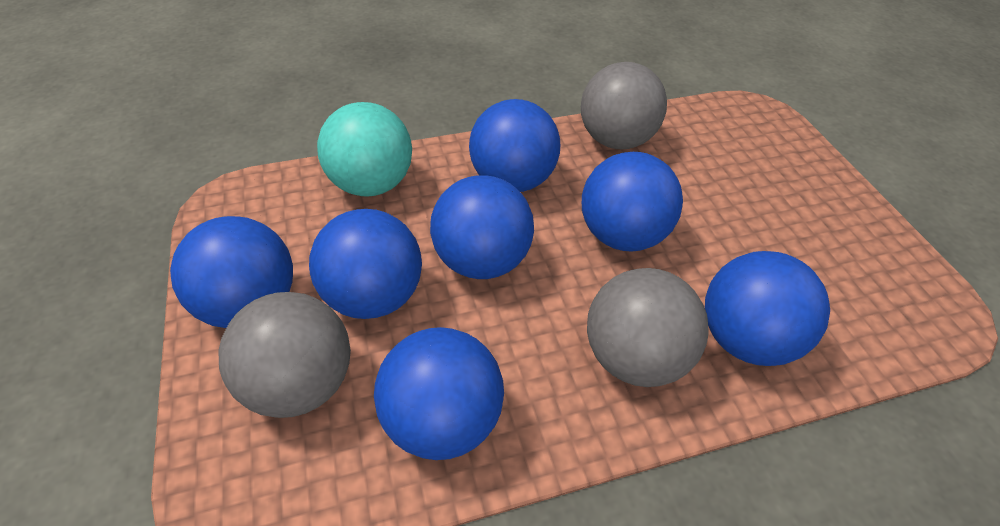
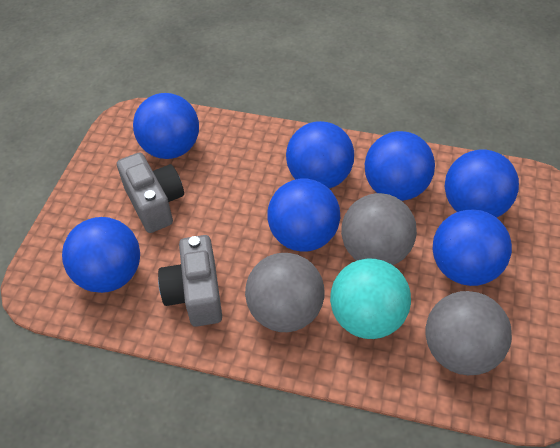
grey camera: none = 0 -> [117,152,184,233] [158,235,222,327] = 2

